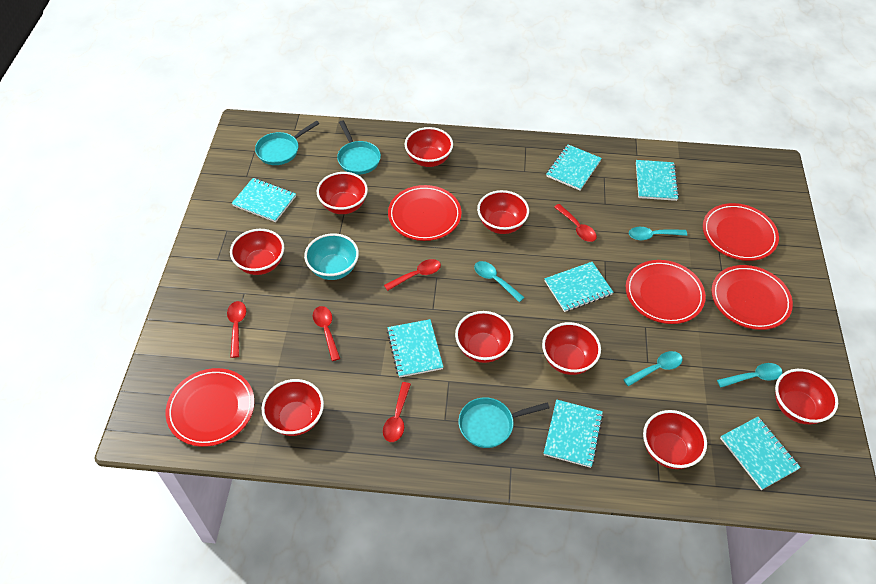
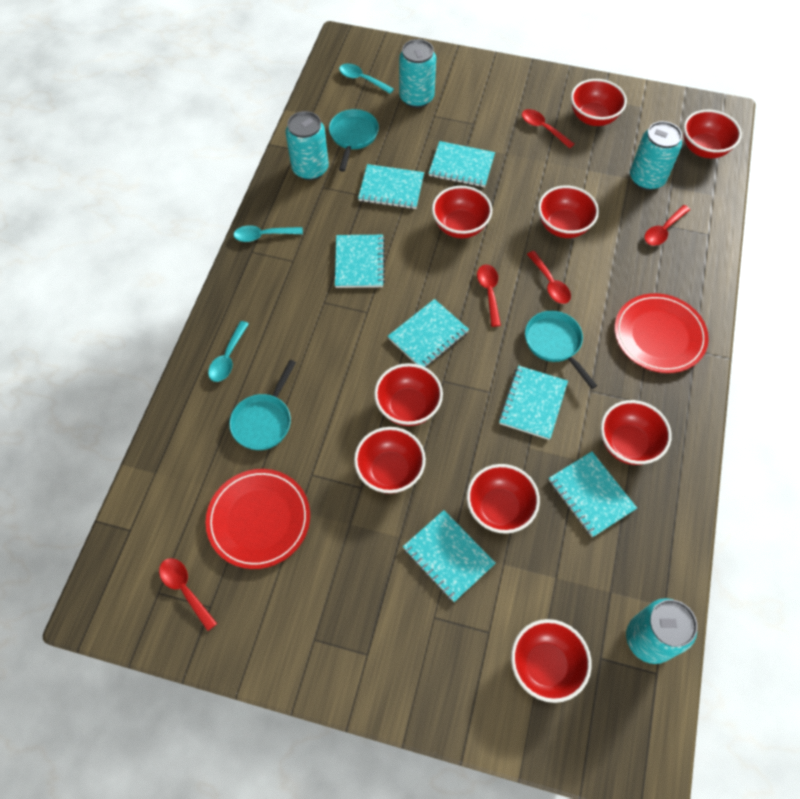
red plate: [166,368,255,447] [388,185,462,241] [626,260,706,324] [703,203,779,261] [711,265,793,330] = 5 -> [206,469,310,569] [615,293,709,373] = 2
turquoise bowl: [304,233,359,280] = 1 -> none = 0
turquoise can: none = 0 -> [286,111,329,180] [399,39,436,108] [626,598,698,664] [630,121,682,190] = 4
turquoise spoon: [474,261,525,302] [623,351,682,387] [629,227,687,240] [717,363,782,388] = 4 -> [208,321,249,382] [234,225,303,242] [339,63,394,94] = 3

